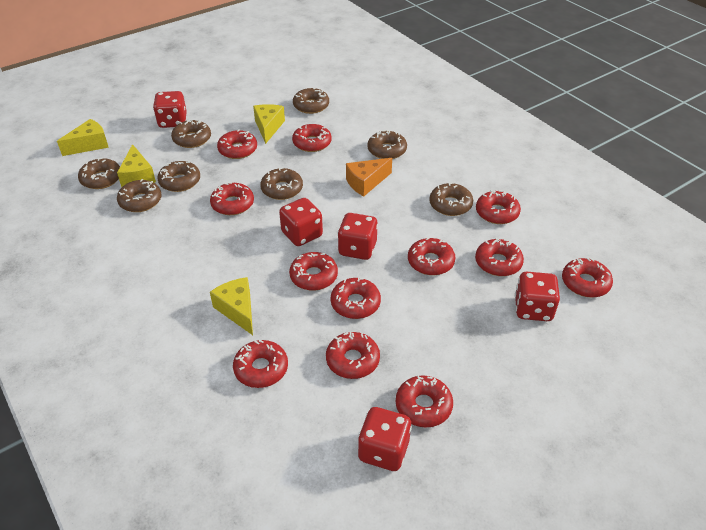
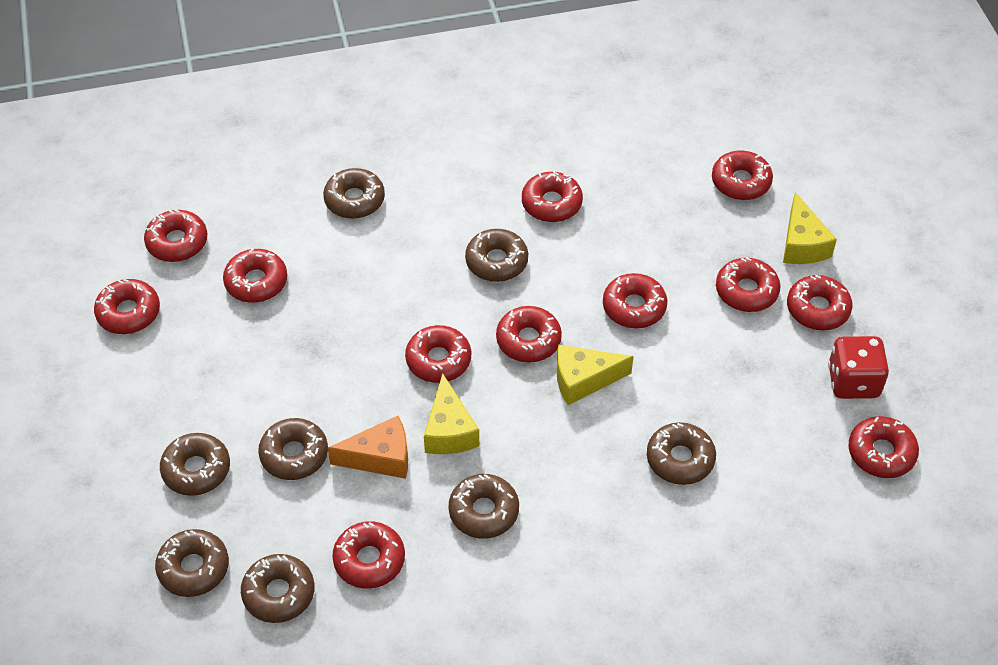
red dice: [153,91,187,128] [279,198,323,246] [337,213,378,260] [358,407,412,471] [515,272,560,321] = 5 -> [828,336,889,399] = 1
yellow cheese: [57,119,109,156] [117,144,156,187] [210,277,253,335] [253,104,285,144] = 4 -> [424,373,479,454] [557,345,634,405] [783,192,837,264] = 3

